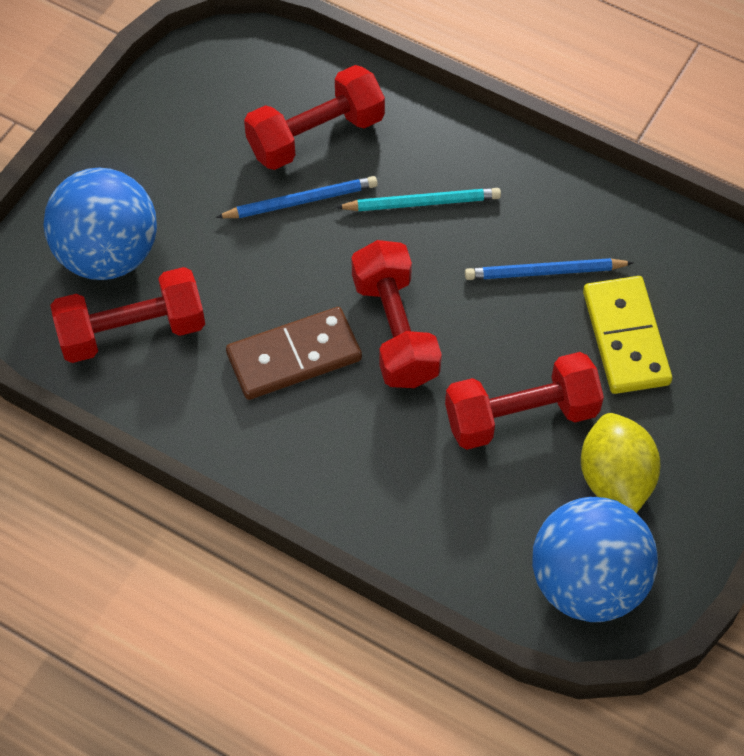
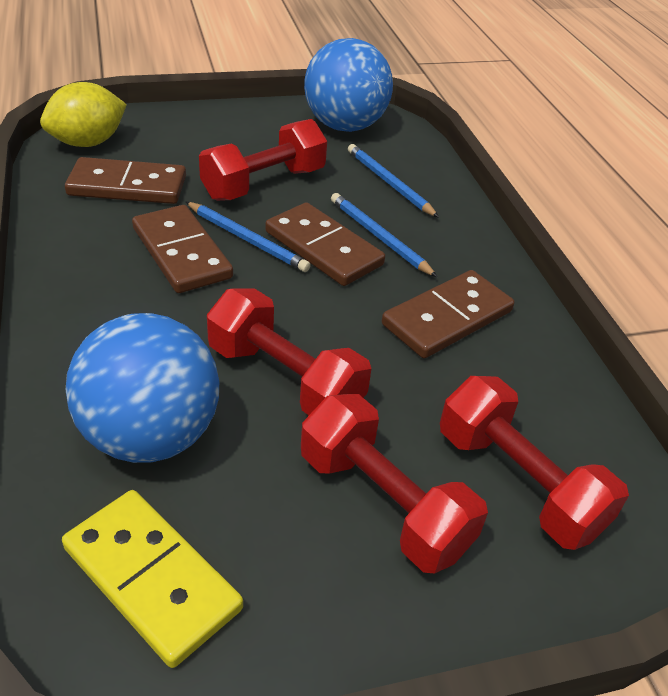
blue pencil: [216,176,378,218] [465,258,634,280] = 2 -> [186,202,311,272] [331,193,437,277] [348,144,439,218] = 3
brown domino: [226,307,362,400] = 1 -> [65,157,186,204] [132,205,233,293] [265,202,385,286] [382,270,514,358] = 4
turquoise pencil: [336,188,501,211] = 1 -> none = 0

